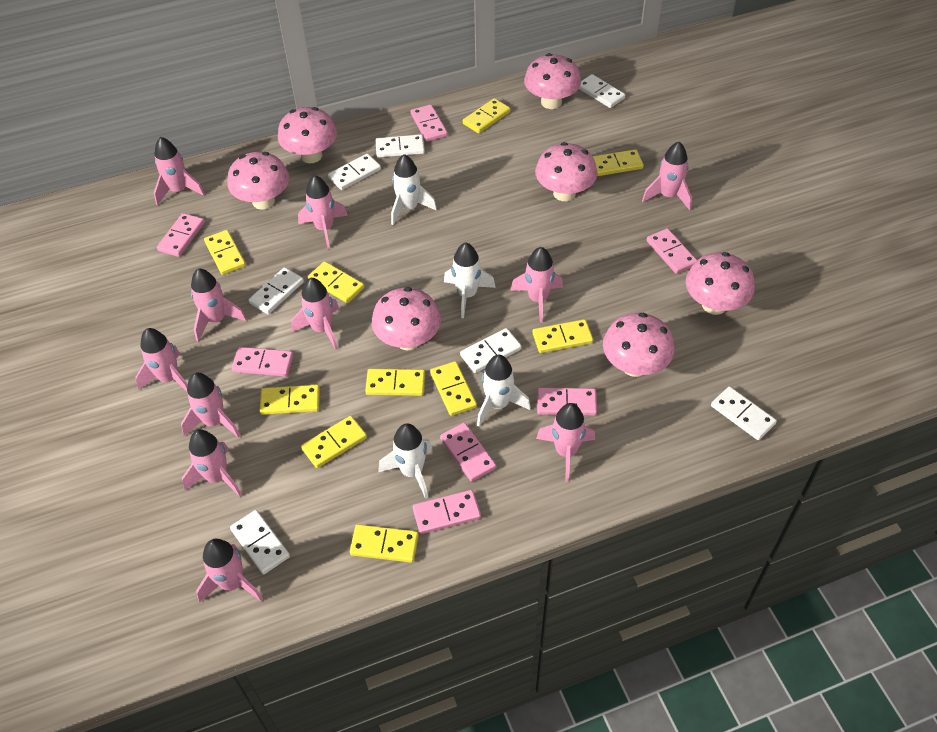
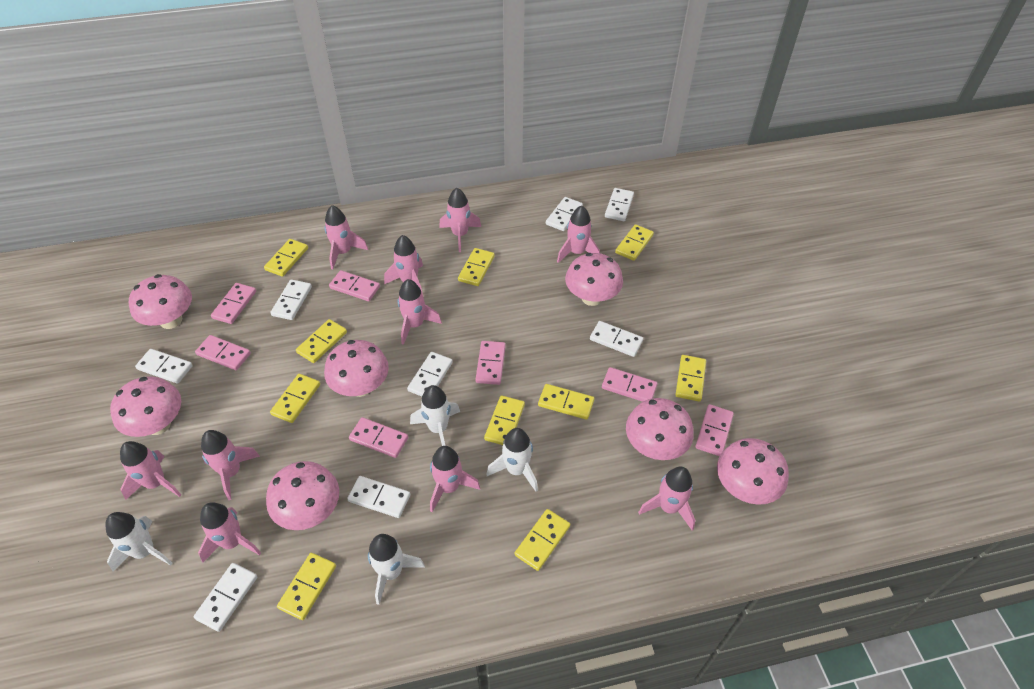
pink rocket: [135,328,188,392] [154,137,205,206] [181,372,240,438] [182,430,242,497] [191,268,247,341] [196,539,263,603] [291,278,339,350] [298,175,348,249] [511,247,563,323] [536,403,595,482] [642,142,692,210] = 11 -> [120,441,181,500] [198,502,261,562] [201,430,260,500] [324,205,368,269] [384,235,423,295] [397,279,442,345] [430,446,480,512] [439,188,481,252] [557,205,600,263] [638,467,695,531] = 10
white domino: [230,510,290,574] [249,267,304,314] [328,154,381,190] [375,134,425,158] [460,328,522,373] [579,74,625,108] [711,386,777,440] = 7 -> [135,349,193,384] [194,563,257,632] [270,279,312,320] [347,476,410,518] [407,352,453,396] [546,197,583,231] [590,321,643,357] [605,188,634,221] = 8

